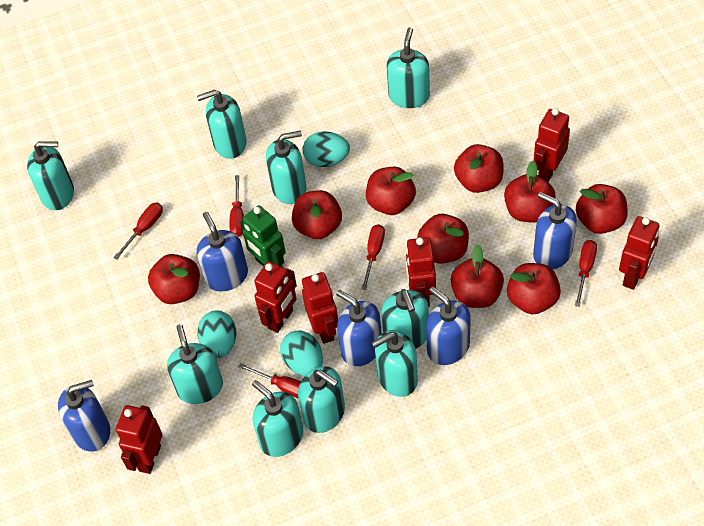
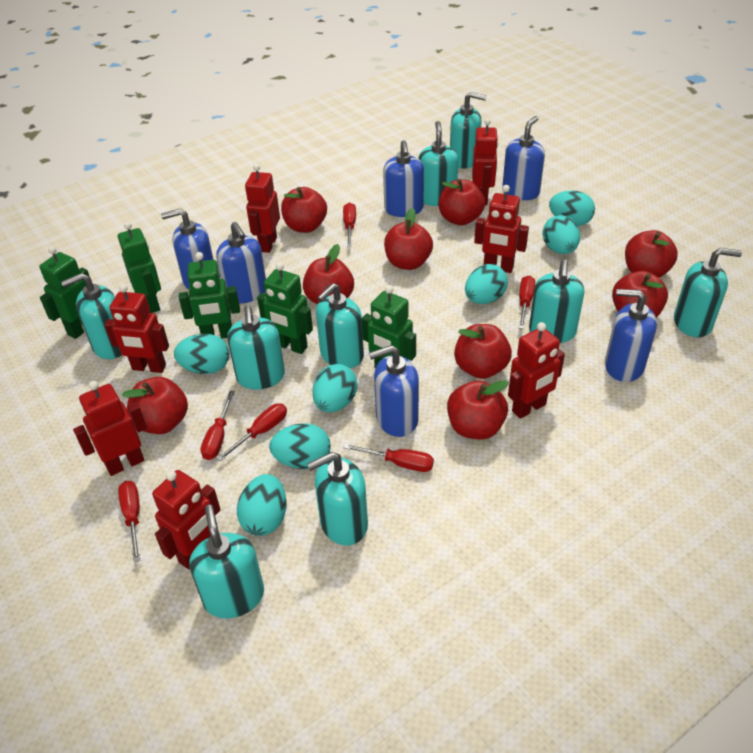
blue soap dispenser: [58,380,110,451] [197,212,248,291] [336,290,381,366] [426,287,471,365] [533,192,577,270] = 5 -> [161,208,214,290] [216,222,266,304] [369,345,419,437] [383,140,424,217] [502,116,545,200] [605,289,657,382] = 6
green robot: [240,205,286,267] = 1 -> [39,246,89,339] [118,222,161,313] [179,252,240,338] [257,262,313,354] [362,285,416,368] = 5
red robot: [116,405,163,474] [254,261,297,333] [302,272,338,344] [406,237,436,307] [534,108,570,182] [619,216,659,290] = 6 -> [73,381,147,476] [105,284,169,373] [152,470,221,570] [245,164,280,253] [472,118,498,205] [474,185,529,273] [508,322,565,419] = 7
red screwdriver: [113,202,163,259] [229,175,244,237] [238,363,301,398] [362,224,385,290] [575,240,597,307] = 5 -> [118,481,140,562] [201,391,235,460] [216,404,287,461] [343,203,356,246] [344,444,434,472] [519,276,535,329] = 6
turquoise egg: [197,310,236,359] [280,331,323,376] [303,131,350,167] = 3 -> [174,334,229,374] [237,474,287,536] [269,423,331,469] [312,364,357,412] [465,264,508,304] [542,215,580,254] [549,190,595,226] = 7

